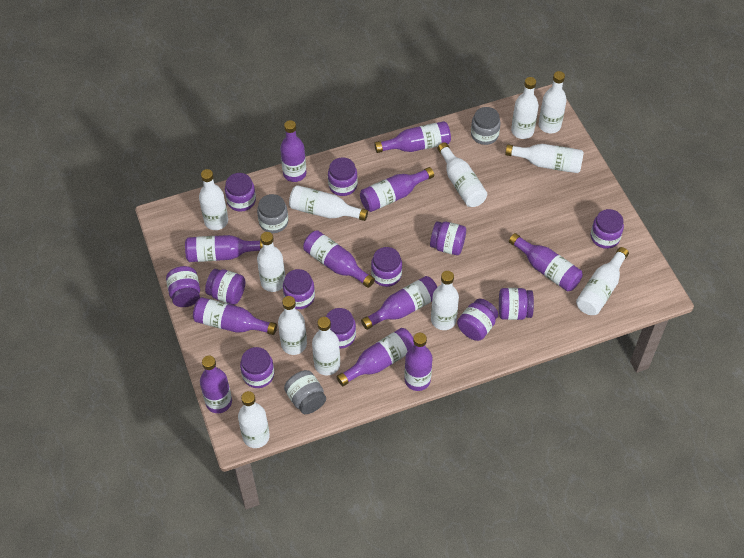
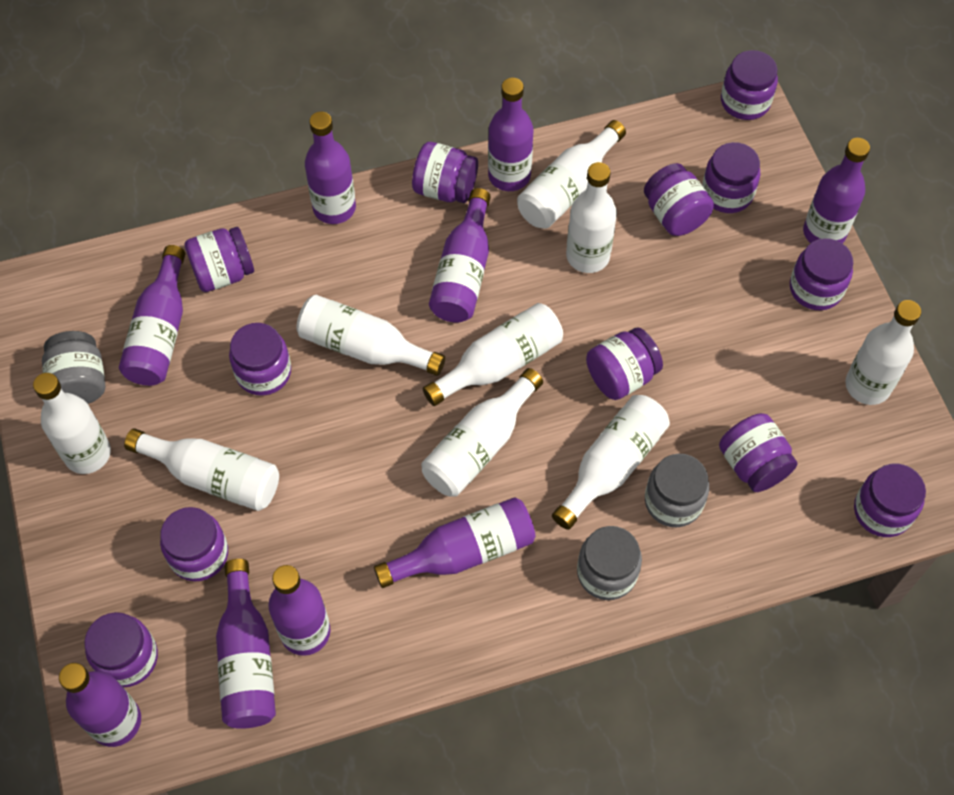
purple bottle: [185,235,263,262] [193,297,277,335] [200,356,232,413] [280,120,306,182] [303,230,375,288] [336,328,414,386] [360,167,434,212] [361,276,437,330] [374,121,451,153] [404,333,433,391] [509,233,583,291] = 11 -> [59,663,141,747] [119,245,185,386] [216,559,276,729] [268,565,331,656] [305,112,356,224] [374,497,535,588] [429,188,491,323] [488,78,534,191] [803,138,870,243] = 9
white bottle: [199,169,228,230] [238,391,270,448] [257,232,285,292] [278,296,307,355] [289,185,368,221] [312,317,340,375] [431,271,459,330] [437,142,487,207] [505,144,584,173] [511,77,539,139] [539,71,567,133] [576,247,629,315] = 12 -> [33,373,111,474] [124,428,279,511] [296,295,445,376] [421,368,543,496] [423,303,563,406] [517,120,626,229] [552,395,670,530] [566,162,617,273] [845,300,921,405] = 9

